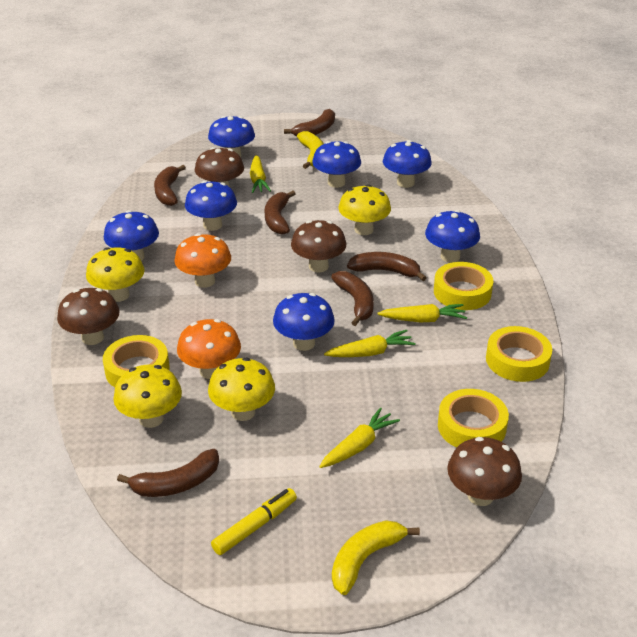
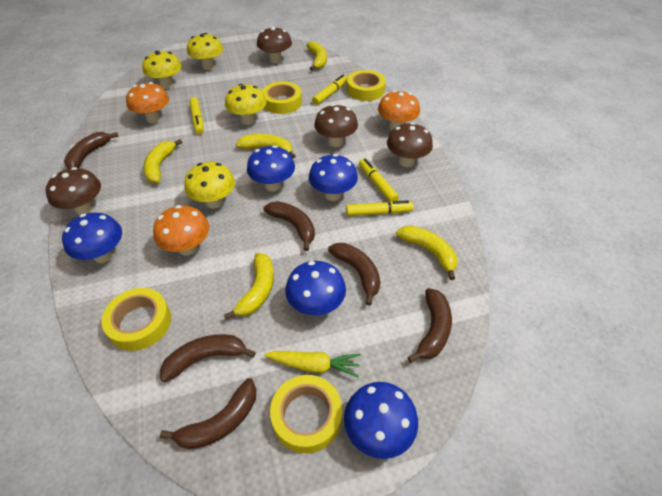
blue mushroom: [104,210,159,261] [185,181,237,231] [208,116,255,157] [273,293,335,351] [312,141,361,188] [383,140,432,188] [425,210,480,263] = 7 -> [62,213,122,263] [247,145,295,191] [285,261,346,316] [309,154,358,201] [344,382,418,459] = 5
orange mushroom: [174,233,231,288] [177,319,241,379] = 2 -> [126,82,169,123] [153,205,209,256] [378,90,420,131] = 3
yellow banana: [297,131,324,169] [332,521,420,595] = 2 -> [143,139,182,183] [224,253,274,320] [236,134,296,158] [306,41,327,70] [396,225,457,280] = 5
yellow carrot: [250,155,271,193] [319,407,400,468] [324,330,415,357] [377,304,467,322] = 4 -> [264,351,361,377] = 1
yellow marker: [211,488,297,555] = 1 -> [189,97,204,134] [312,75,347,105] [346,200,414,216] [359,158,399,202] = 4

